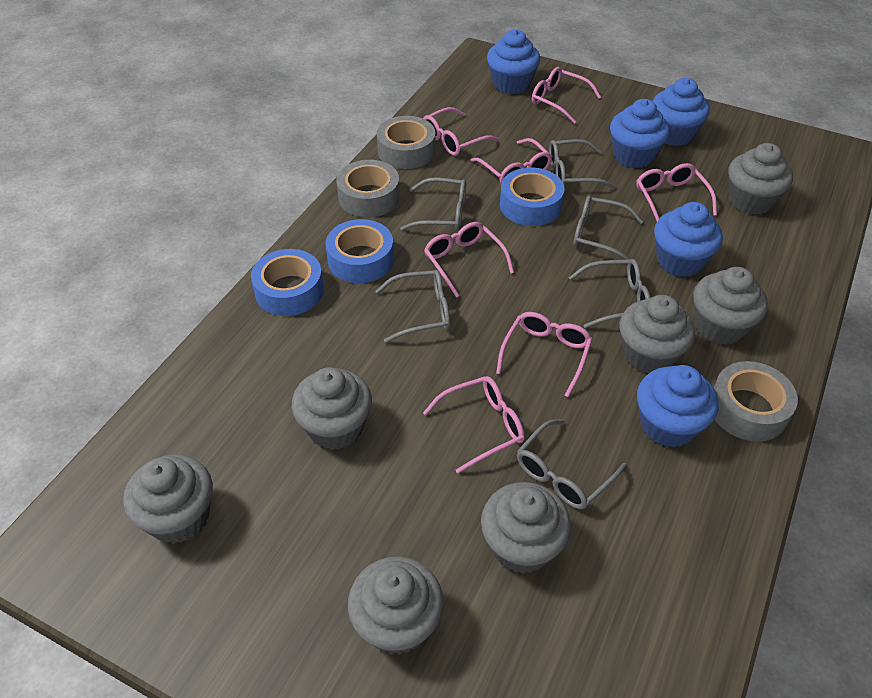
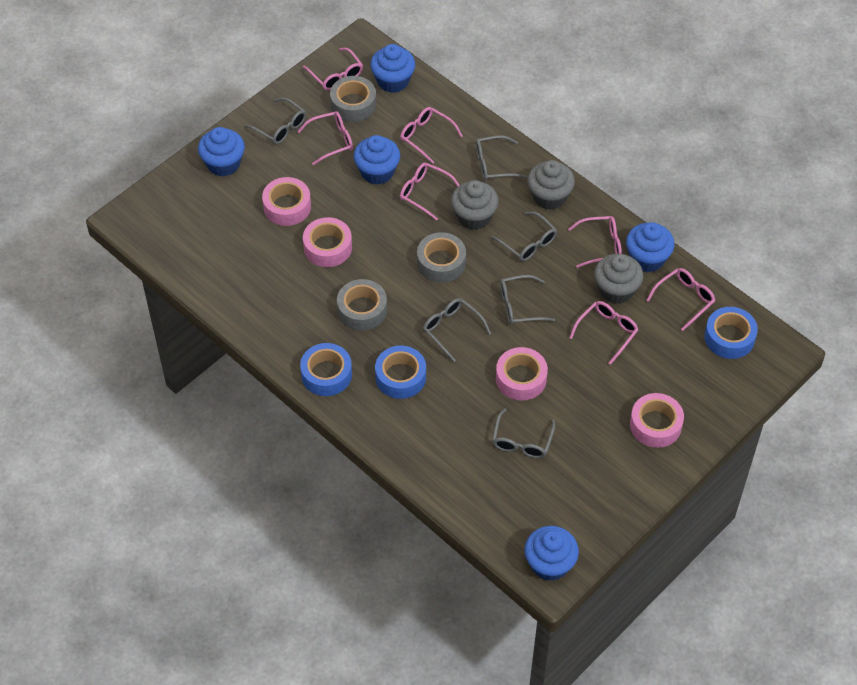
grey cupcake: [123,455,213,544] [292,367,372,450] [348,556,444,655] [481,482,571,574] [620,295,695,374] [693,267,768,345] [728,143,793,215] = 7 -> [451,180,499,230] [527,160,575,210] [594,254,643,304] = 3
pink tape: none = 0 -> [262,177,311,226] [303,217,352,267] [496,347,548,401] [630,393,684,448] = 4

